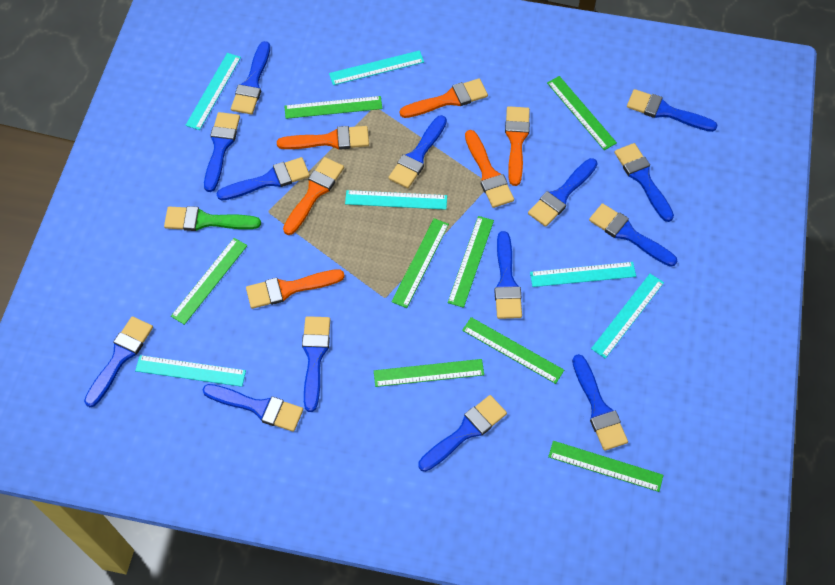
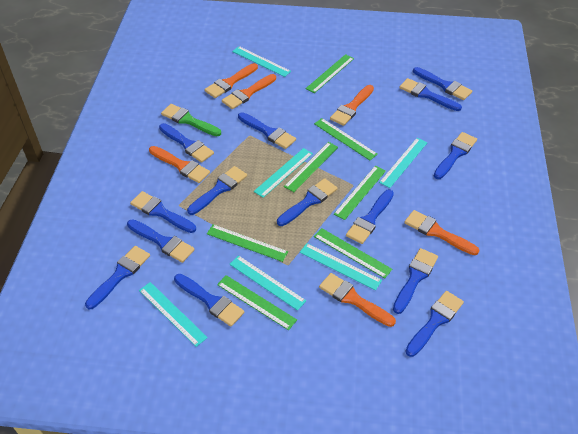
green ruler: [171,238,247,325] [285,96,382,119] [374,359,484,387] [391,218,449,308] [448,216,494,308] [462,317,564,384] [547,76,617,150] [548,441,663,492] = 8 -> [207,224,288,262] [217,275,297,330] [284,142,338,192] [306,54,354,93] [314,118,378,160] [314,228,392,278] [334,166,386,220] = 7

